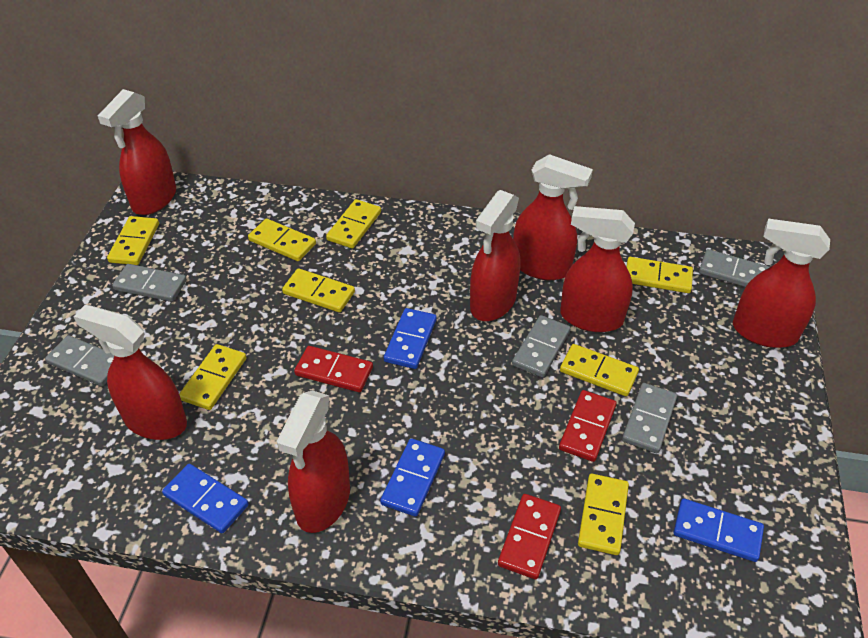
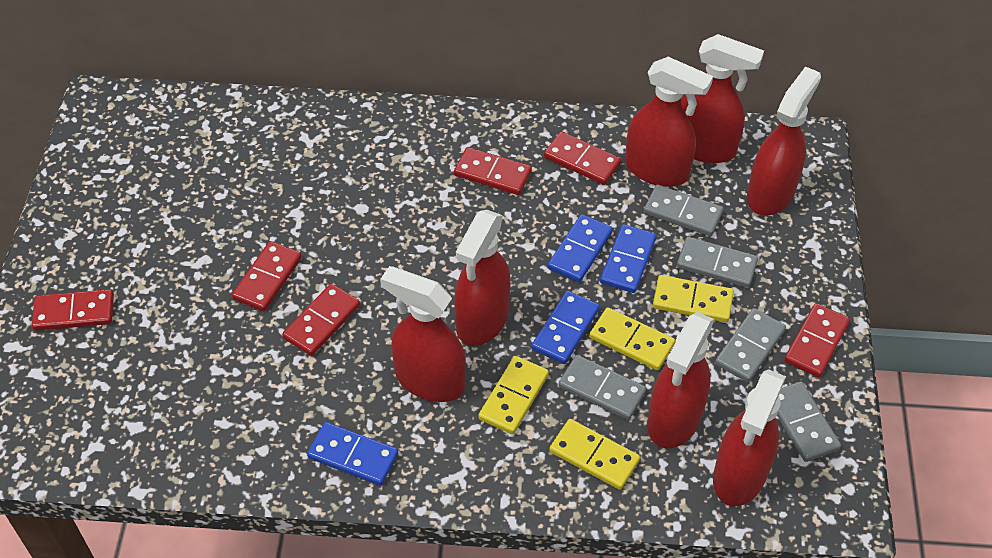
red domino: [294,346,373,392] [498,494,561,579] [559,390,617,462] = 3 -> [32,289,114,331] [232,241,302,311] [282,284,360,356] [454,147,532,195] [544,132,621,185] [784,303,850,377] = 6
yellow domino: [107,216,159,265] [179,344,246,410] [248,218,316,261] [282,268,355,313] [326,199,381,249] [560,344,639,396] [578,474,629,555] [626,257,693,293] = 8 -> [478,356,549,434] [549,419,640,490] [589,307,675,370] [653,275,734,322] = 4

